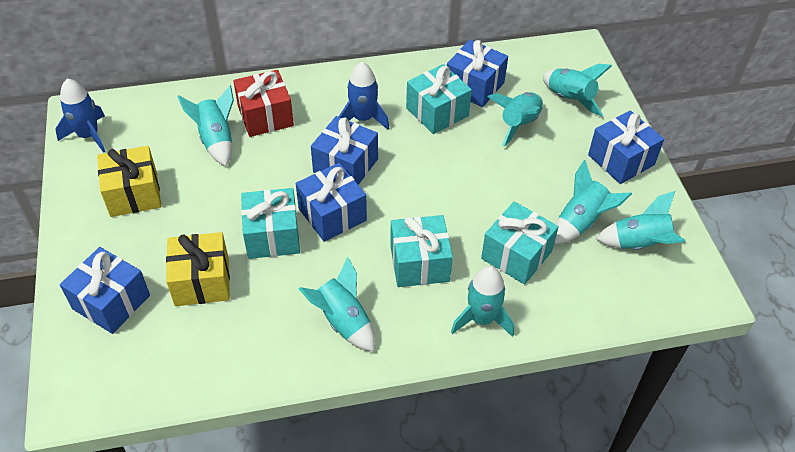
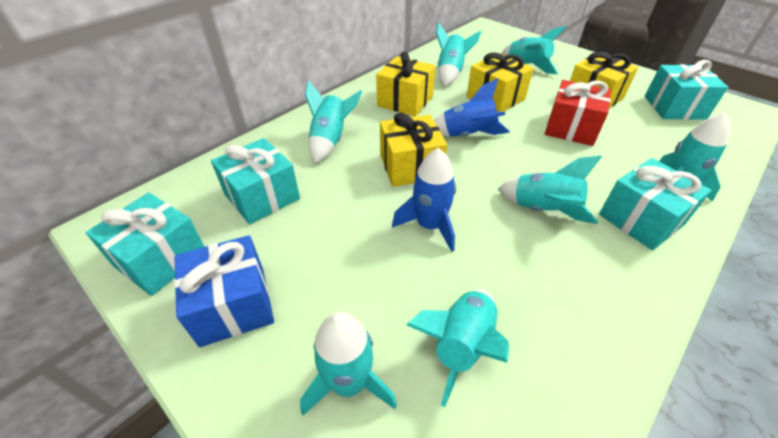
blue gift: [60,247,150,334] [296,163,367,242] [311,116,378,185] [447,40,508,107] [588,110,664,184] = 5 -> [174,235,274,347] = 1
yellow gift: [97,146,161,217] [166,232,230,306] = 2 -> [376,51,435,117] [380,112,447,187] [466,52,534,112] [570,52,638,108] = 4

